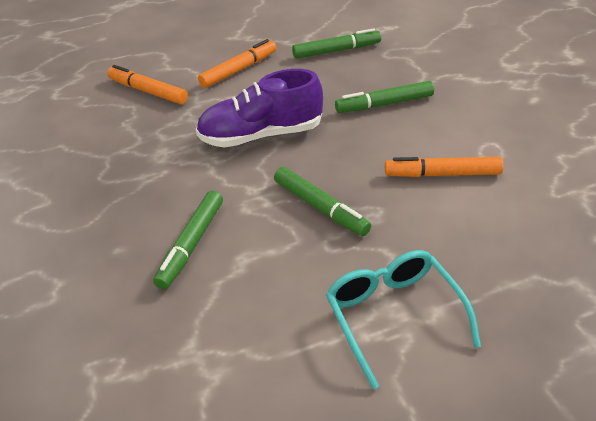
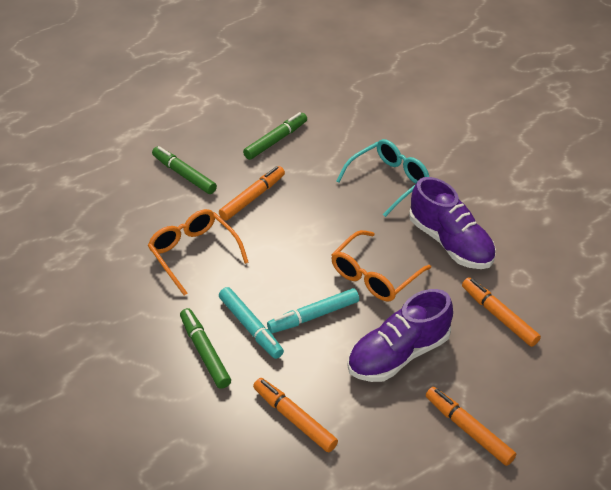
green marker: [153,191,223,290] [274,167,371,236] [292,28,381,59] [335,81,434,113] = 4 -> [152,146,217,194] [180,308,231,389] [243,112,307,160] = 3
orange glasses: none = 0 -> [148,209,248,296] [331,230,431,302] = 2
orange marker: [107,65,188,104] [198,39,276,88] [385,157,504,177] = 3 -> [219,166,285,221] [253,378,338,452] [426,387,516,466] [462,277,541,347] = 4
purple shoe: [196,69,323,147] = 1 -> [347,289,453,382] [409,177,496,269] = 2
turquoise marker: none = 0 -> [219,287,284,359] [267,288,359,333] = 2

